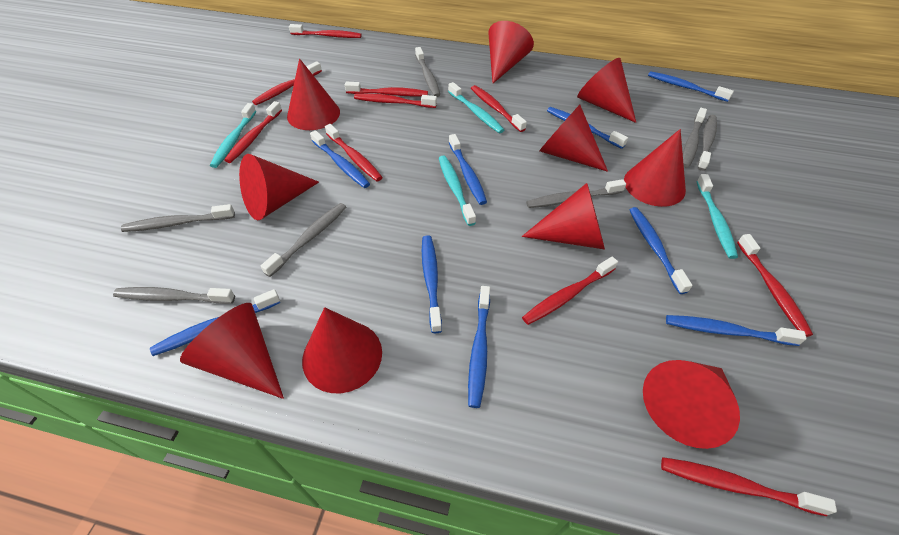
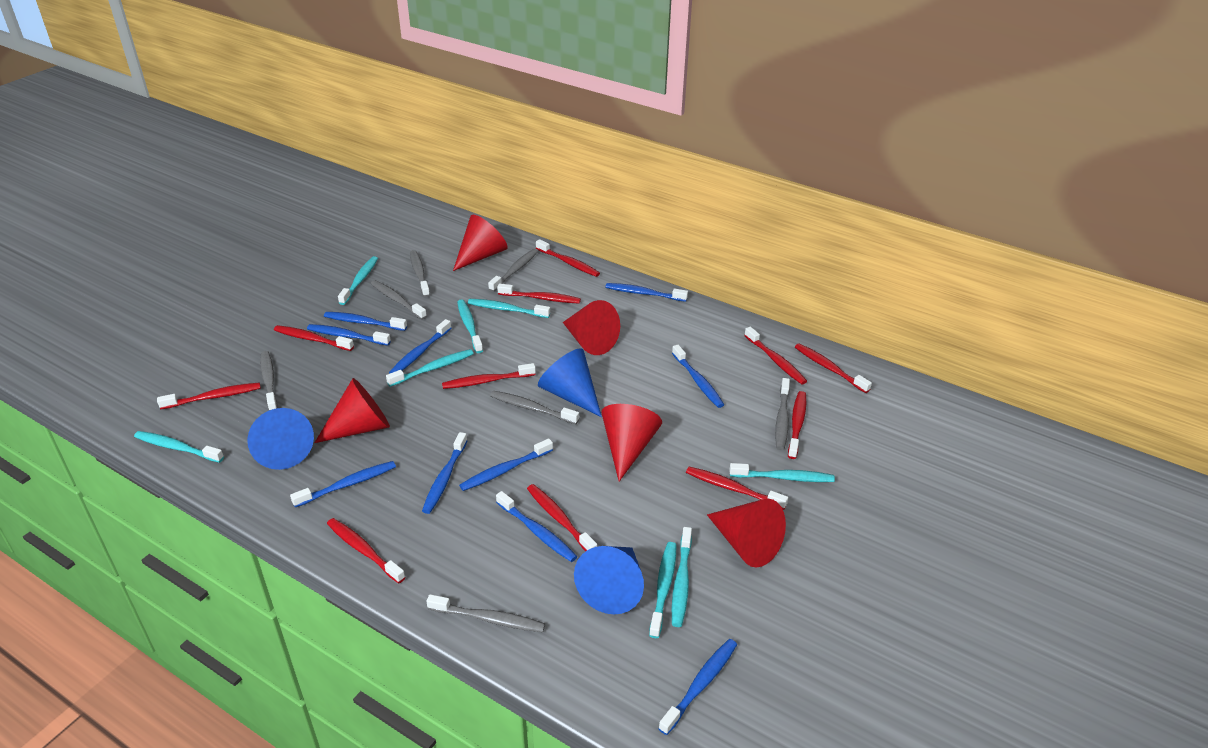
blue cone: none = 0 -> [247,408,314,470] [538,348,602,417] [574,546,644,614] = 3
blue toothbrush: [150,289,280,356] [310,130,370,188] [422,235,442,333] [449,134,487,205] [468,286,490,408] [547,107,628,149] [630,207,692,294] [648,71,734,102] [666,315,807,346] = 9 -> [290,461,396,507] [307,324,391,345] [324,312,407,331] [389,319,451,374] [422,432,467,514] [459,438,553,491] [496,491,577,562] [605,283,688,302] [658,639,737,735] [672,345,724,408] = 10
red cone: [180,303,284,399] [239,154,319,220] [287,58,340,130] [302,307,382,393] [488,21,534,84] [522,183,605,249] [539,105,608,172] [577,58,636,123] [624,129,686,207] [643,360,740,449] = 10 -> [315,378,390,443] [453,215,507,271] [563,300,620,355] [601,404,662,481] [707,499,786,568] = 5
red toothbrush: [224,101,282,163] [252,61,322,105] [289,24,362,38] [325,124,383,182] [345,82,428,97] [354,93,437,108] [471,85,527,132] [522,257,618,325] [661,457,837,516] [737,234,813,337] = 10 -> [157,382,261,409] [274,325,354,351] [327,518,405,583] [442,363,536,389] [497,283,581,304] [527,484,597,551] [536,239,600,277] [686,467,788,510] [744,327,807,385] [788,391,806,459] [795,344,872,393] = 11
turquoise toothbrush: [210,103,256,168] [439,155,476,226] [448,82,504,133] [696,174,738,259] = 4 -> [134,431,224,463] [338,256,378,305] [386,349,473,387] [457,300,483,353] [468,299,550,318] [649,542,677,638] [672,527,692,627] [730,463,835,482] = 8

